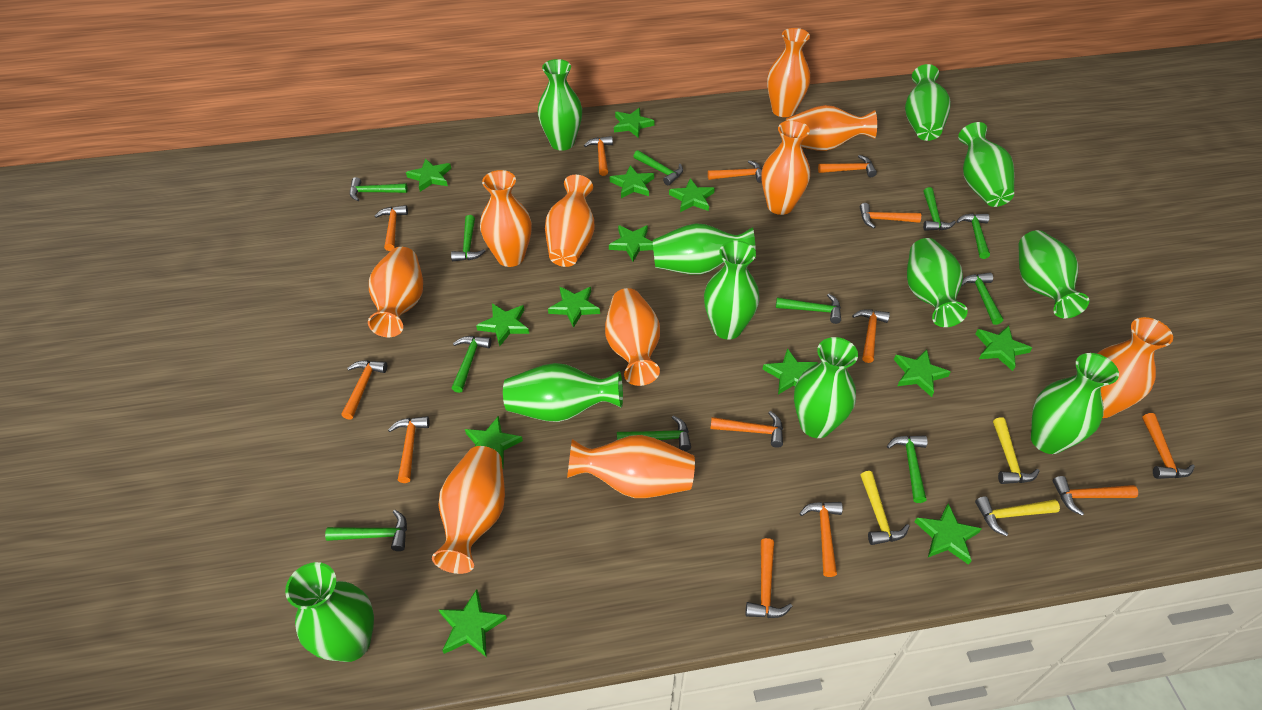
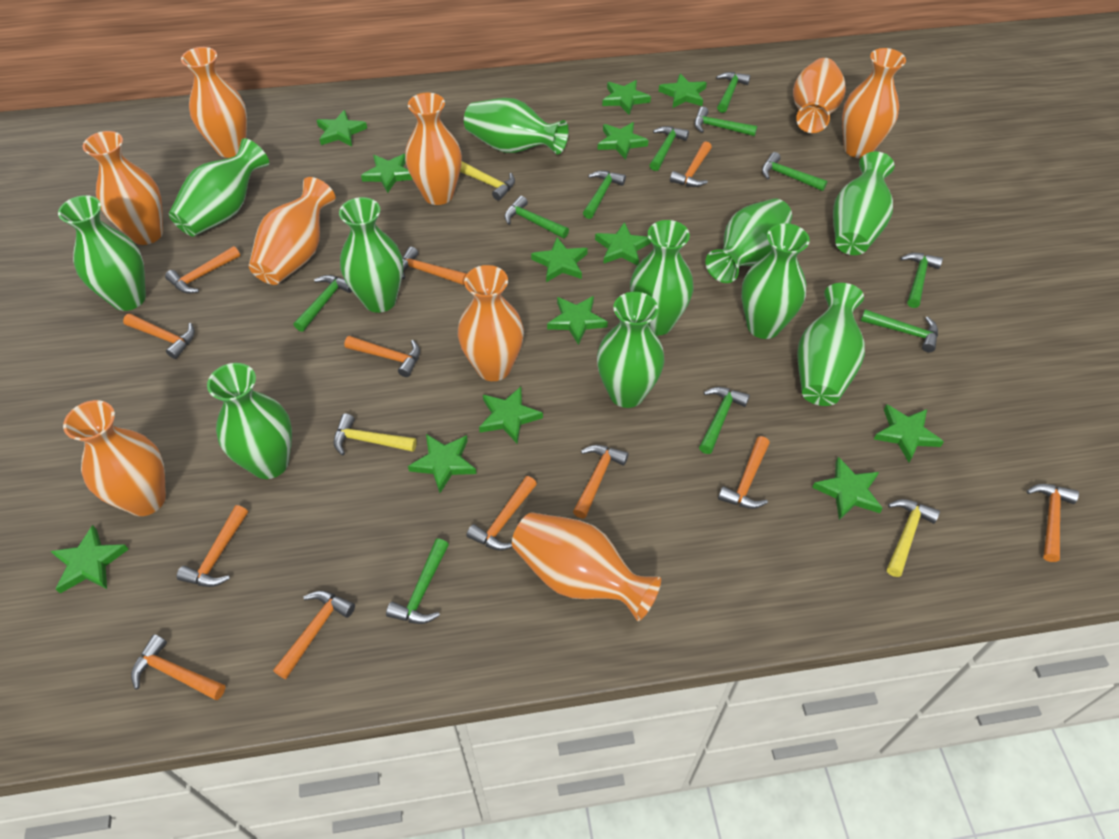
orange hammer: [342,360,387,420] [375,205,408,251] [388,416,430,483] [584,136,613,176] [708,160,762,183] [710,411,783,448] [745,538,793,618] [799,502,843,577] [818,155,877,177] [852,309,890,363] [860,203,921,228] [1053,476,1138,516] [1142,413,1195,479] = 13 -> [123,314,195,359] [131,634,225,700] [165,246,240,294] [177,505,248,587] [273,591,355,679] [344,336,420,377] [402,247,467,285] [466,476,537,551] [573,445,629,518] [670,141,712,187] [718,436,770,509] [1027,484,1079,562] = 12
orange vase: [368,247,423,337] [432,446,505,574] [480,170,532,267] [545,175,595,267] [567,435,695,498] [605,288,660,386] [761,120,810,215] [767,28,810,117] [786,105,877,151] [1097,317,1173,418] = 10 -> [63,400,166,516] [83,131,163,245] [181,47,247,158] [249,177,336,285] [405,92,462,205] [458,265,524,381] [512,513,661,621] [793,58,846,133] [842,48,906,158] = 9

